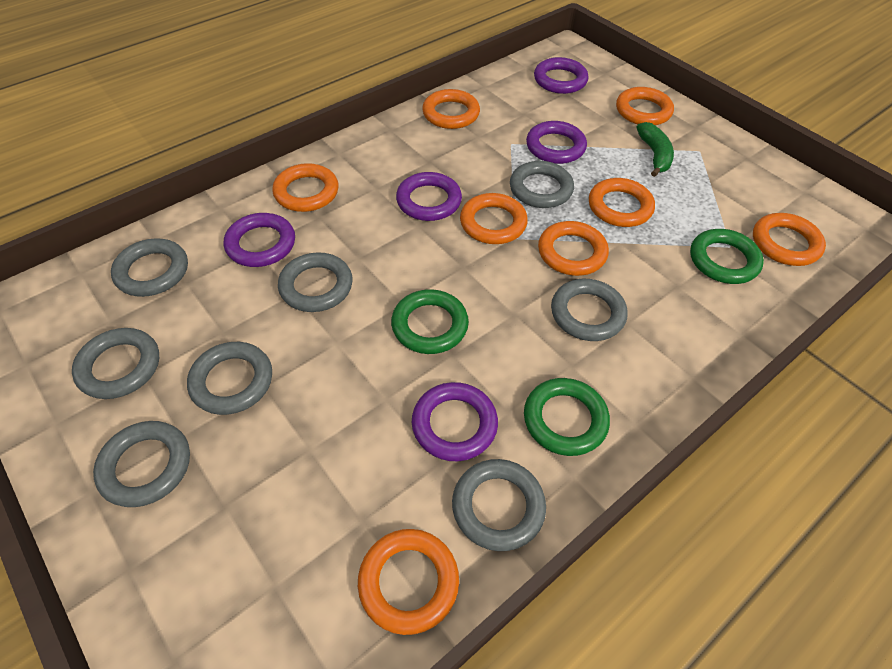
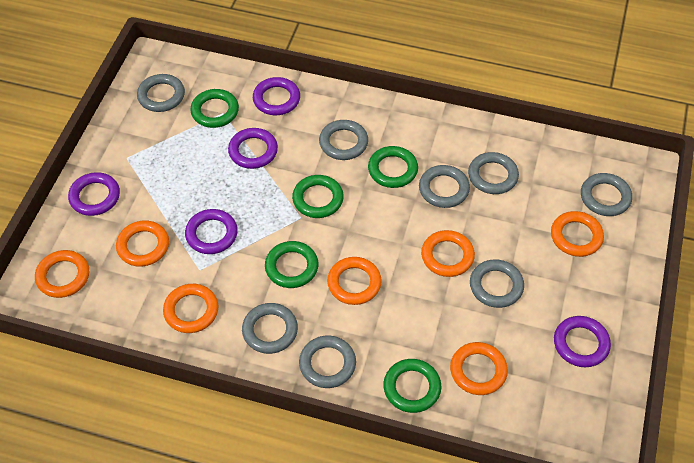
green banana: [637,122,674,177] = 1 -> none = 0
green ring: [391,289,469,354] [524,378,610,456] [690,229,764,284] = 3 -> [190,89,239,128] [265,241,318,288] [292,175,344,218] [368,146,418,188] [383,359,441,413] = 5
orange ring: [272,163,338,212] [358,529,459,635] [422,89,480,129] [460,193,528,244] [538,221,609,276] [589,178,655,227] [616,87,674,125] [753,213,826,266] = 8 -> [35,250,89,298] [116,220,169,267] [163,284,219,333] [327,257,382,305] [421,230,475,277] [450,342,508,395] [551,211,604,257] = 7

